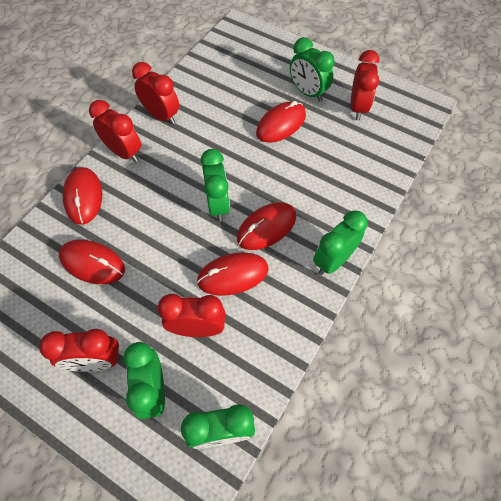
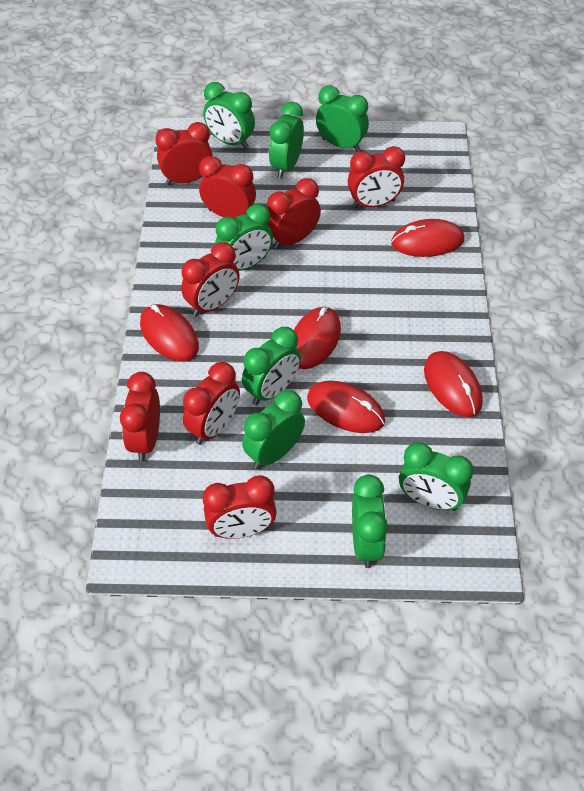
green clock: [124,342,165,419] [181,404,255,449] [200,149,230,222] [290,37,335,102] [313,210,368,275] = 5 -> [203,82,255,149] [215,204,273,271] [242,327,301,405] [242,390,305,469] [269,102,304,179] [316,86,369,152] [352,474,388,568] [399,442,474,511] = 8
red clock: [39,329,120,372] [89,100,141,162] [132,62,179,125] [158,294,225,337] [351,50,379,120] = 5 -> [120,372,160,461] [155,122,213,185] [181,242,240,317] [183,362,240,445] [199,156,256,218] [203,476,277,539] [267,178,321,249] [348,146,405,208] = 8

